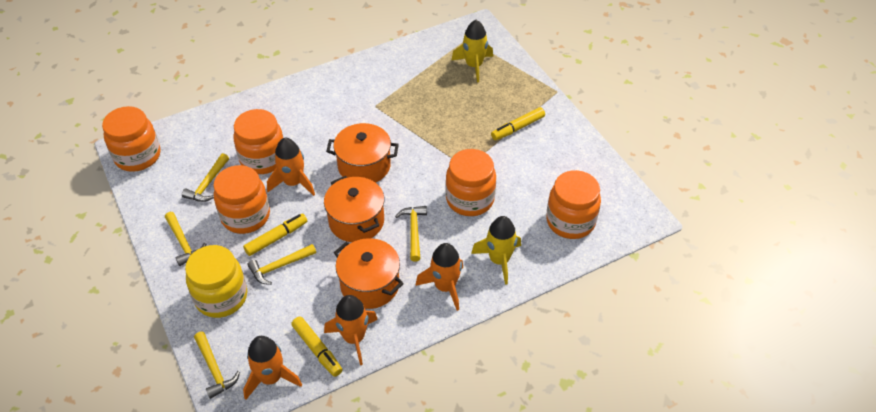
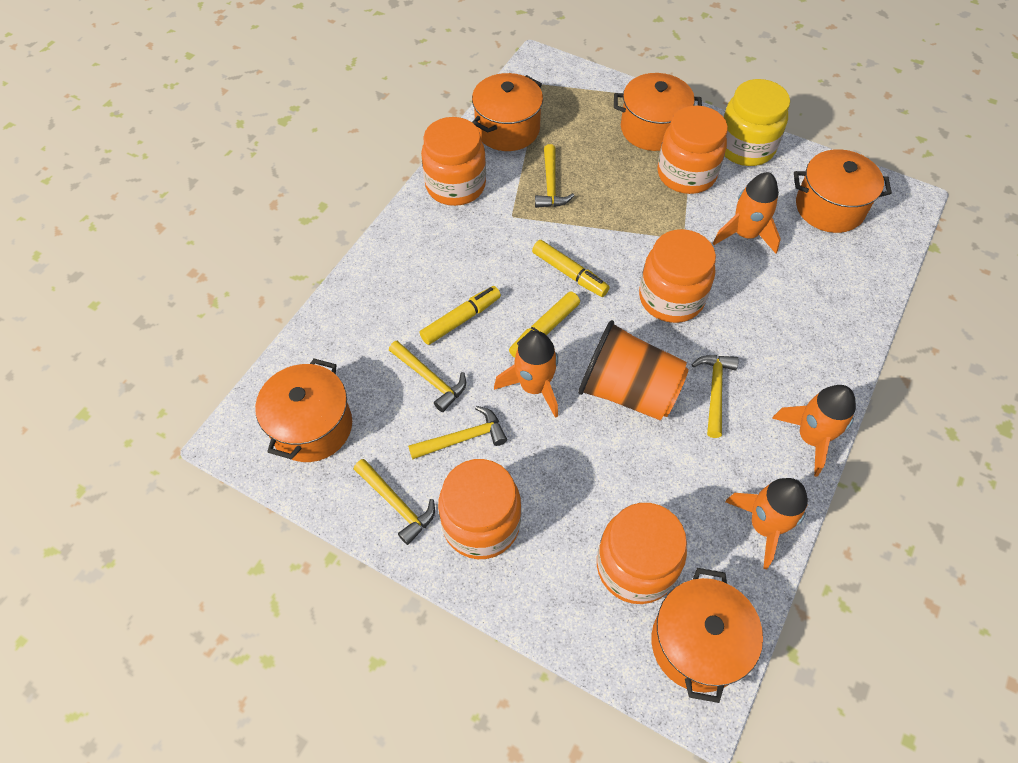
orange cup: none = 0 -> [578,320,689,420] = 1
orange pot: [324,176,384,242] [326,123,399,183] [334,238,404,309] = 3 -> [255,359,352,462] [472,73,543,151] [614,73,702,151] [651,568,763,703] [794,149,892,233] = 5
yellow rocket: [451,20,493,82] [471,216,521,285] = 2 -> none = 0

